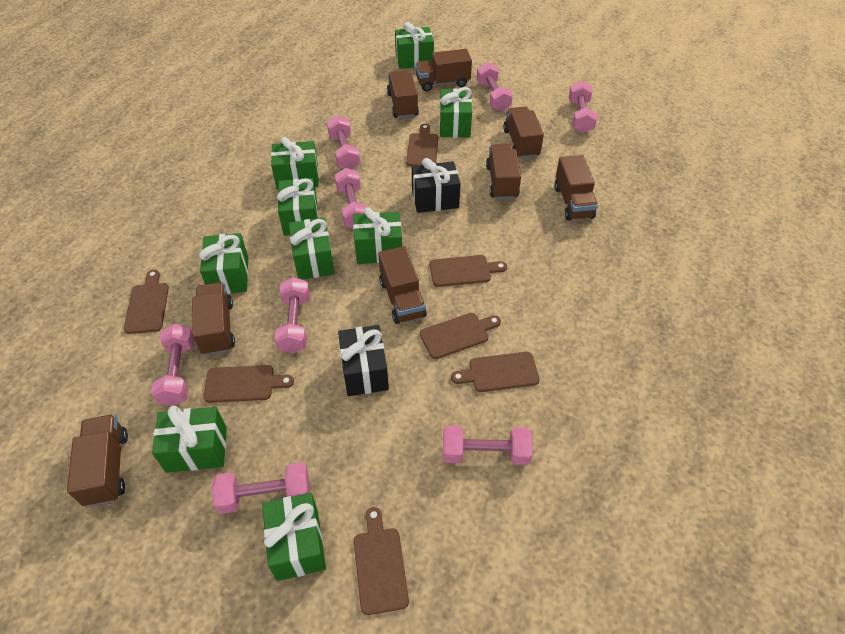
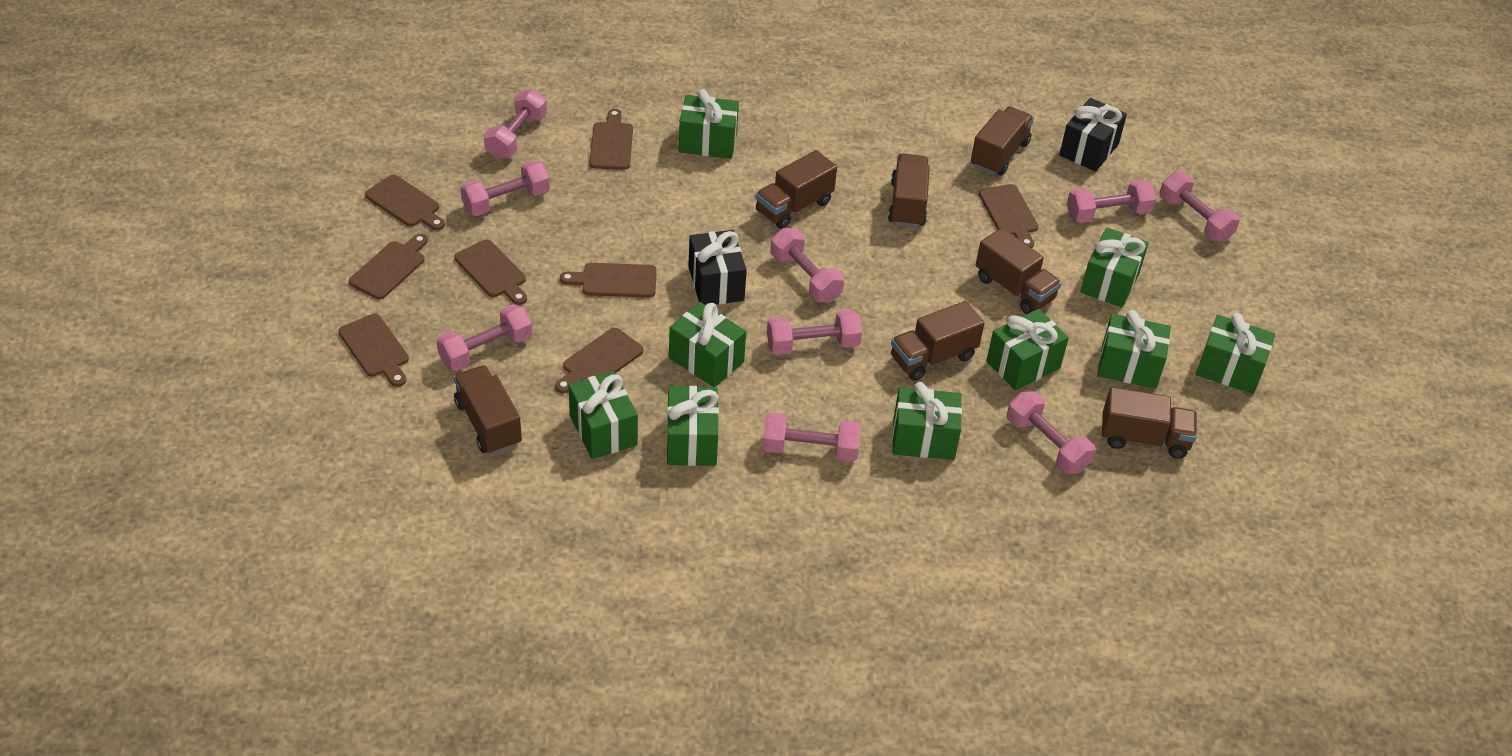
brown cutting board: [124,270,169,334] [203,365,294,403] [354,507,409,615] [406,124,438,167] [420,313,501,359] [430,255,507,287] [451,352,540,392] = 7 -> [338,314,409,387] [349,234,428,299] [365,175,445,230] [454,240,527,305] [555,328,643,393] [560,263,657,298] [589,109,633,170] [979,184,1038,248] = 8
brown truck: [67,414,128,507] [192,282,235,356] [378,246,427,324] [387,70,419,118] [415,49,472,92] [486,144,521,199] [503,107,544,159] [554,155,598,221] = 8 -> [454,365,522,455] [755,150,837,229] [888,154,930,228] [891,301,984,381] [971,106,1034,175] [976,228,1062,314] [1102,387,1197,459] = 7
pink dumbbell: [151,324,195,406] [212,462,310,514] [275,277,310,354] [327,115,360,169] [335,168,367,228] [443,425,533,465] [476,62,513,112] [569,81,597,133] = 8 -> [437,304,532,371] [460,160,550,216] [484,89,547,159] [762,412,861,462] [767,310,862,355] [770,228,844,303] [1007,391,1096,474] [1067,180,1156,223] [1159,172,1240,242] = 9

